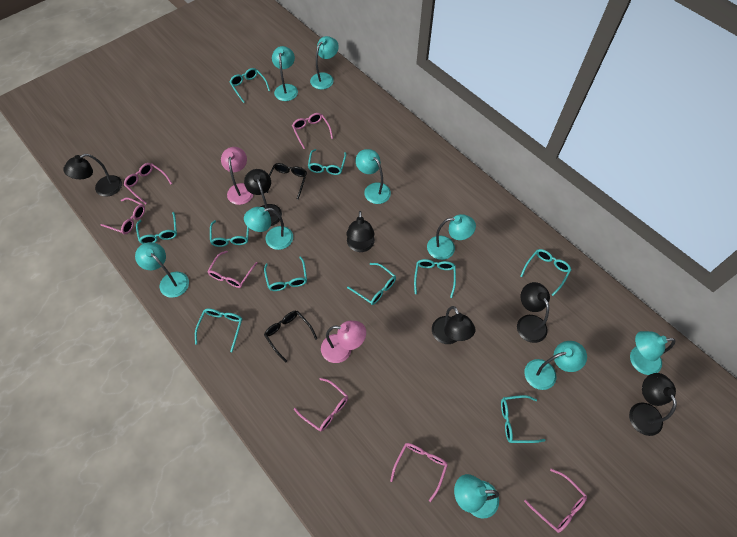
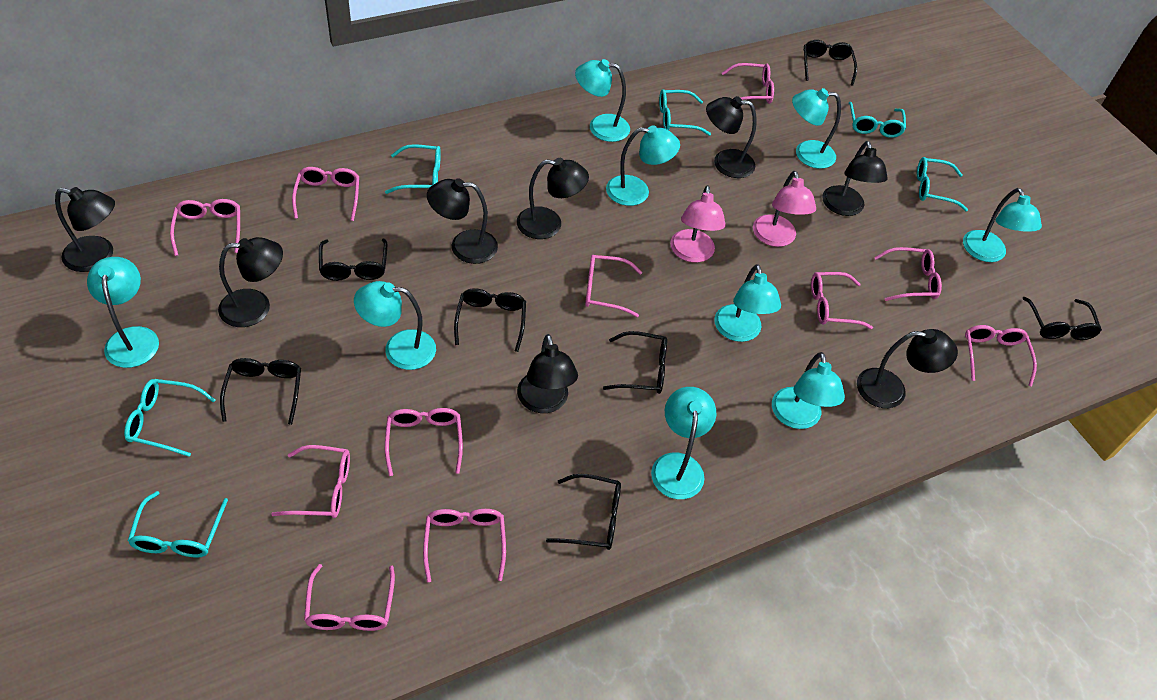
black glasses: [264,311,317,362] [266,163,307,199] = 2 -> [220,358,301,425] [319,239,387,281] [454,288,526,352] [546,474,621,550] [603,331,667,394] [804,40,857,86] [1023,297,1102,340] = 7
black lamp: [63,154,122,197] [244,169,282,226] [346,211,375,252] [432,306,476,344] [517,282,550,343] [629,373,677,436] = 6 -> [55,187,115,272] [218,237,283,327] [427,178,498,264] [517,158,589,239] [517,334,578,413] [706,96,757,178] [822,141,888,216] [857,329,958,408] = 8
pink glasses: [101,198,145,234] [124,163,172,204] [207,251,258,288] [292,113,333,149] [294,378,348,431] [390,443,448,502] [524,469,587,533] = 7 -> [170,199,240,256] [271,445,350,518] [292,167,359,221] [304,564,395,631] [385,408,463,476] [423,509,506,582] [585,255,642,317] [722,63,774,104] [811,272,873,329] [874,247,942,301] [965,325,1037,387] = 11
turquoise glasses: [136,212,177,244] [195,308,243,352] [210,220,249,247] [230,68,270,103] [264,256,307,291] [308,149,347,175] [347,263,396,305] [414,259,456,298] [501,395,546,443] [520,249,571,296] = 10 -> [124,379,215,457] [128,491,228,558] [385,144,441,194] [659,89,711,136] [848,102,906,138] [917,157,968,211] = 6

